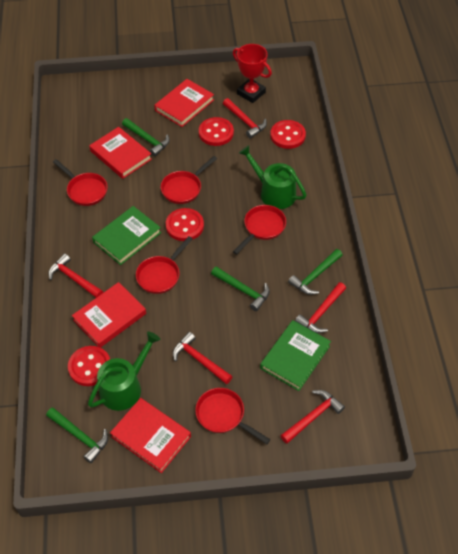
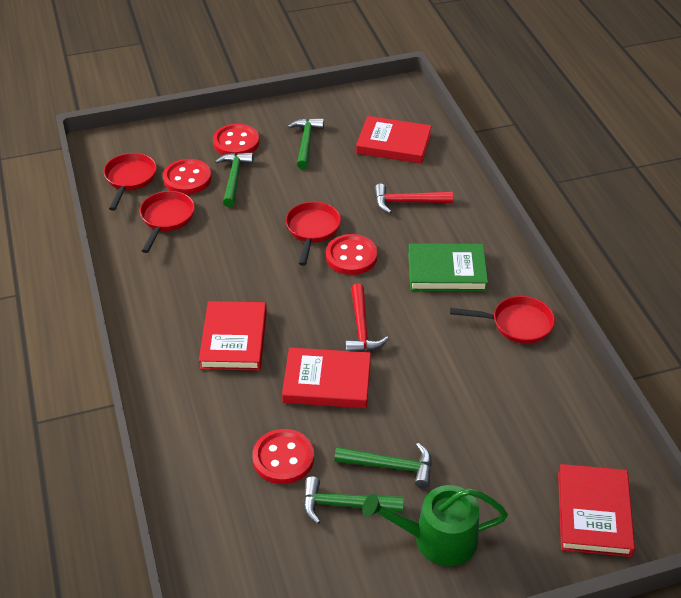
green book: [92,206,161,265] [260,320,331,391] = 2 -> [408,243,488,291] = 1
green watering can: [88,332,160,411] [239,145,307,209] = 2 -> [362,485,508,566] = 1
red hammer: [48,253,103,298] [173,332,233,384] [223,98,267,138] [280,390,345,444] [295,282,346,333] = 5 -> [345,284,389,352] [374,184,453,214] = 2
red pan: [53,159,108,206] [136,236,193,294] [161,156,217,204] [195,388,271,444] [233,205,286,255] = 5 -> [104,153,157,211] [140,191,195,253] [286,202,341,266] [450,296,555,344] = 4
red trophy: [233,44,272,103] = 1 -> none = 0

